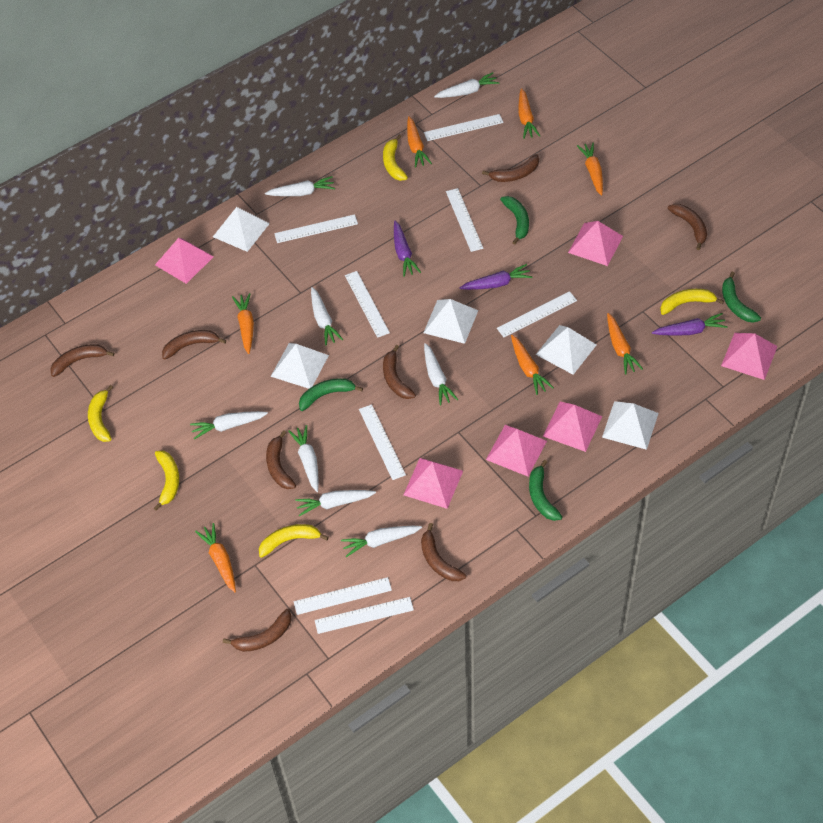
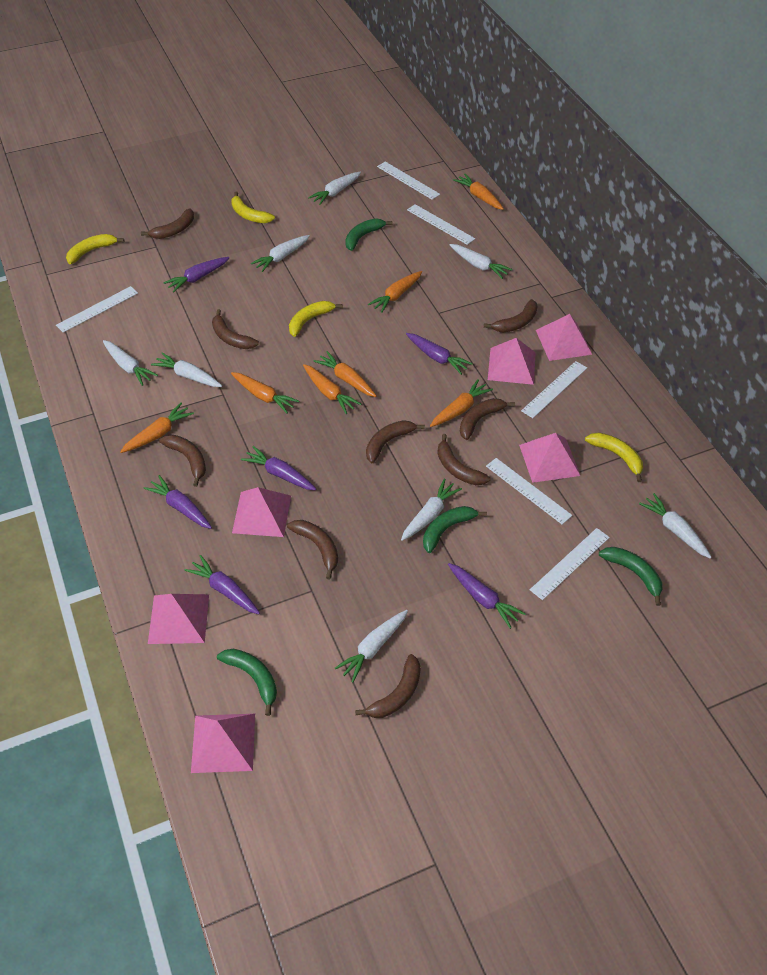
brown banana: [50,344,115,377] [162,330,226,359] [223,609,292,652] [266,430,296,489] [383,345,416,399] [421,523,466,581] [482,154,539,182] [667,204,707,250] = 8 -> [141,209,194,239] [159,435,206,487] [212,309,259,349] [287,520,338,579] [355,654,421,718] [366,420,425,463] [437,434,490,485] [460,398,515,440] [484,299,538,333] = 9
purple carrot: [394,221,421,277] [460,264,532,290] [652,313,728,336] = 3 -> [143,475,212,529] [163,257,229,292] [184,555,260,614] [241,446,316,490] [406,333,473,375] [448,563,526,629] = 6
white pyramid: [213,207,270,252] [271,343,329,389] [424,299,478,344] [536,325,596,375] [602,401,659,450] = 5 -> none = 0
white ruler: [274,214,358,243] [294,577,392,615] [315,597,414,634] [345,271,390,338] [359,404,406,480] [424,114,503,141] [446,188,483,252] [497,291,577,337] = 8 -> [56,286,138,333] [377,161,440,200] [407,204,475,245] [486,458,572,524] [521,361,587,418] [530,528,610,600] = 6
yellow banana: [88,385,113,442] [154,451,179,511] [259,524,329,558] [383,135,408,181] [660,289,724,315] = 5 -> [66,234,124,264] [231,192,275,223] [289,301,343,337] [585,432,643,482] = 4

